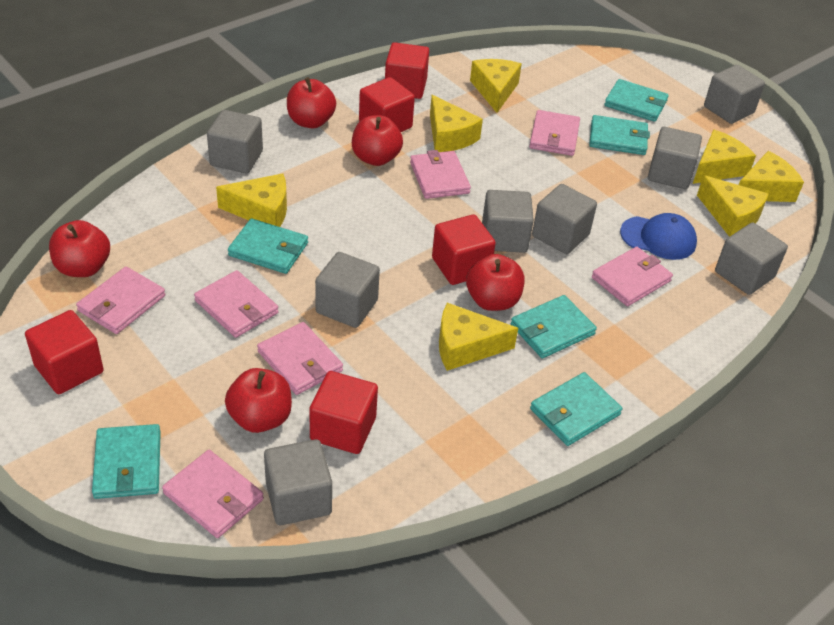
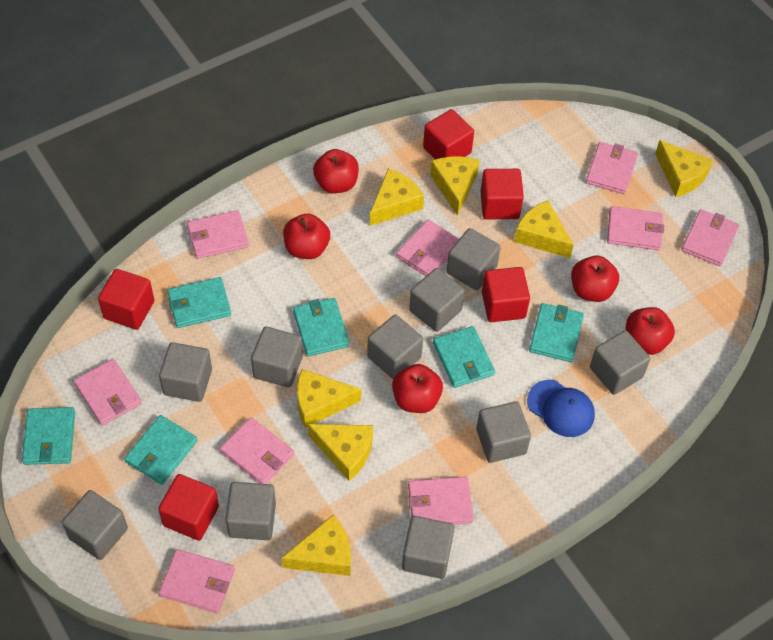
grey cube: [207,110,263,173] [264,439,332,525] [315,252,380,328] [482,190,534,253] [532,184,597,254] [648,127,702,189] [704,65,765,124] [715,223,788,295] = 8 -> [62,490,128,560] [159,342,212,402] [226,482,276,540] [251,326,303,387] [367,315,423,379] [402,516,455,579] [409,268,465,332] [447,228,500,290] [476,401,531,463] [590,330,650,395] = 10
pink wallet: [76,266,165,334] [162,450,264,538] [194,270,279,338] [257,322,343,395] [410,150,471,199] [529,110,580,156] [592,247,673,306] = 7 -> [74,359,142,426] [159,549,235,613] [187,210,249,259] [220,417,294,484] [396,219,459,276] [408,476,474,525] [586,142,638,194] [607,206,664,250] [681,209,739,266] = 9

